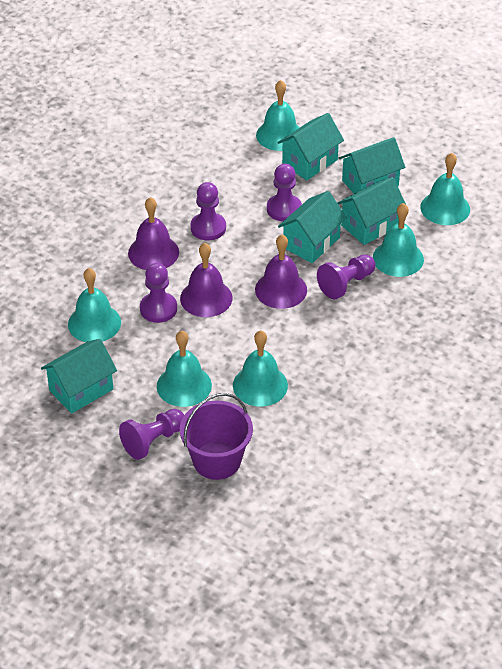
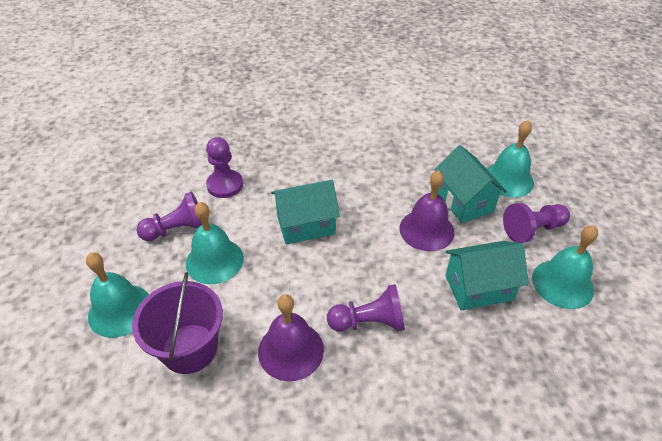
purple bell: [128,197,179,270] [180,243,233,317] [255,234,307,309] = 3 -> [258,294,324,381] [399,170,454,251] = 2
purple pawn: [119,409,184,460] [140,263,177,323] [190,182,226,240] [267,164,302,221] [317,255,376,299] = 5 -> [137,192,202,241] [206,137,243,198] [327,284,405,332] [503,203,570,243] = 4
turquoise bell: [68,268,121,342] [157,331,212,407] [233,330,288,407] [256,80,300,151] [373,203,424,277] [420,153,470,225] = 6 -> [86,253,149,338] [186,202,244,284] [486,120,534,197] [532,225,598,309] = 4
turquoise house: [41,339,117,414] [277,113,344,180] [278,191,347,263] [338,177,406,245] [339,137,405,194] = 5 -> [271,180,340,245] [434,145,507,223] [445,241,529,310] = 3

